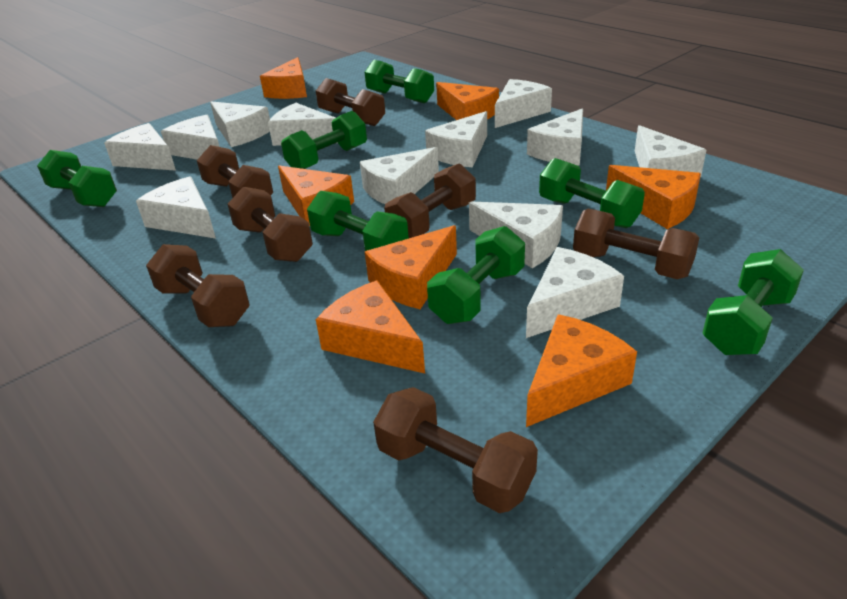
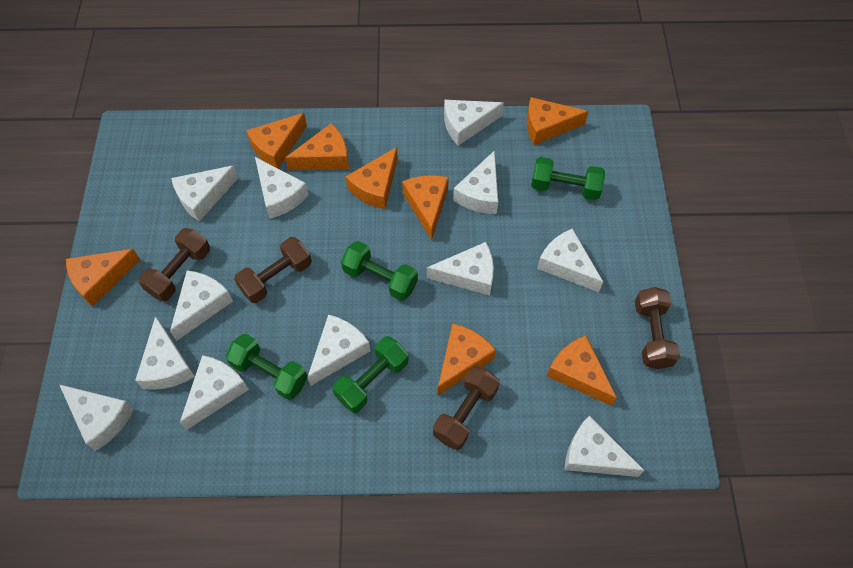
brown dumbbell: [146,244,250,327] [197,145,273,198] [228,187,313,262] [316,78,385,126] [373,387,538,513] [384,164,476,238] [573,209,700,279] = 7 -> [139,228,210,301] [234,237,312,303] [433,366,500,450] [635,287,680,369] = 4
green dumbbell: [37,150,117,207] [281,111,367,169] [307,191,409,251] [364,60,434,103] [427,226,525,324] [539,158,645,228] [703,249,804,355] = 7 -> [226,334,308,400] [332,336,409,413] [341,241,418,301] [531,157,605,200] = 4
orange cheese: [260,57,307,99] [278,166,354,226] [316,280,425,374] [365,225,457,309] [436,82,499,120] [526,314,637,427] [606,165,701,229] = 7 -> [66,249,140,307] [246,113,307,168] [285,123,349,170] [346,147,398,209] [402,175,449,240] [437,323,496,396] [527,97,589,145] [547,335,617,406] = 8

